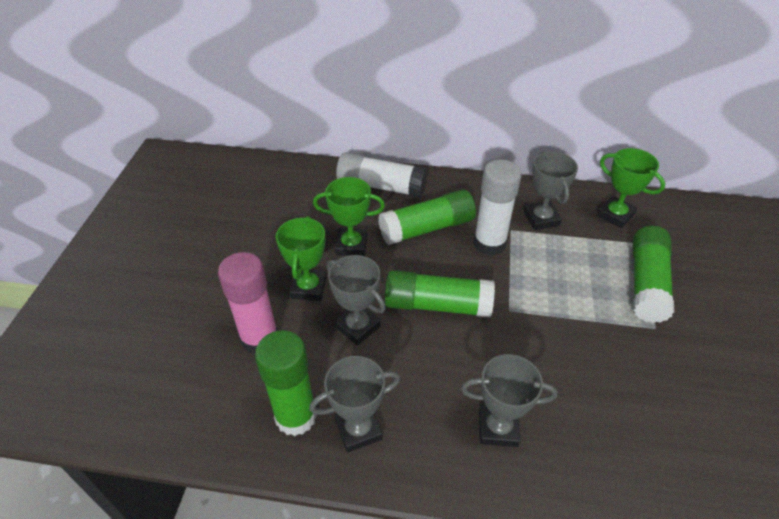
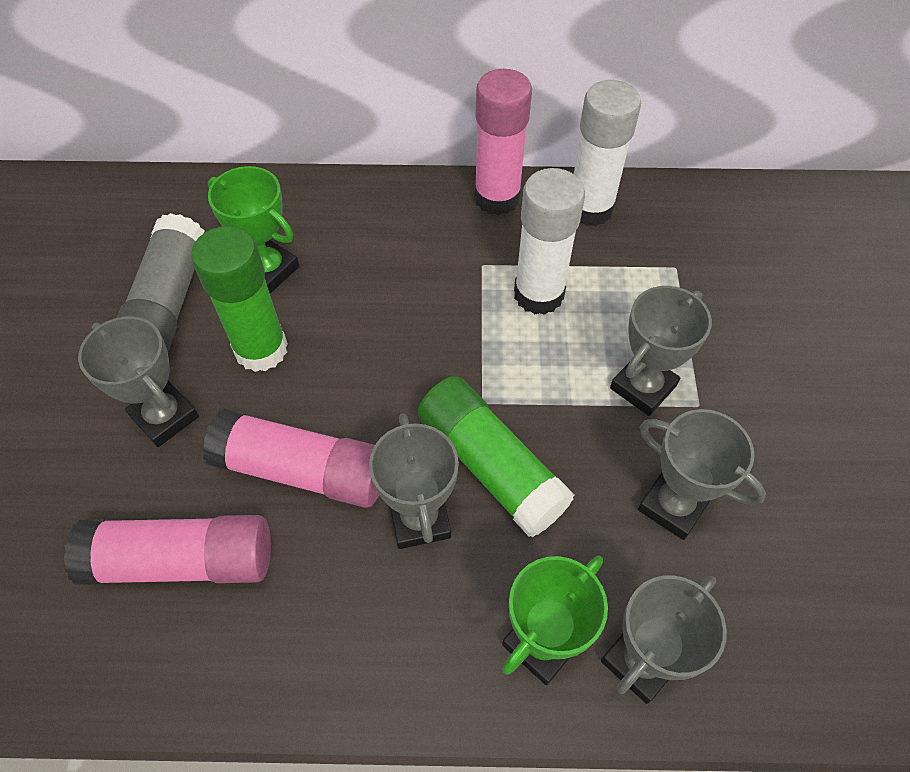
green glue stick: [255,330,317,436] [378,189,476,245] [385,270,495,317] [633,226,674,323] = 4 -> [191,226,288,372] [418,376,575,537] = 2
green trophy: [276,216,327,301] [313,177,385,256] [597,148,665,228] = 3 -> [208,166,299,293] [502,556,608,685] = 2
grey glue stick: none = 0 -> [117,213,205,352] = 1
grey trophy: [309,356,400,453] [327,255,386,346] [461,354,558,447] [524,151,578,230] = 4 -> [78,317,199,447] [369,414,459,549] [601,575,727,704] [610,286,712,416] [638,409,766,540] = 5
pink glue stick: [218,252,278,354] = 1 -> [64,515,271,585] [202,409,379,508] [474,69,532,215] = 3

